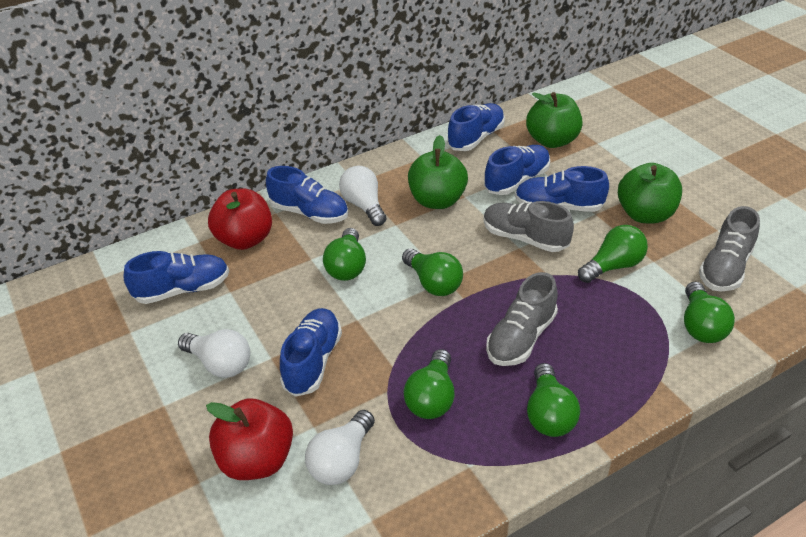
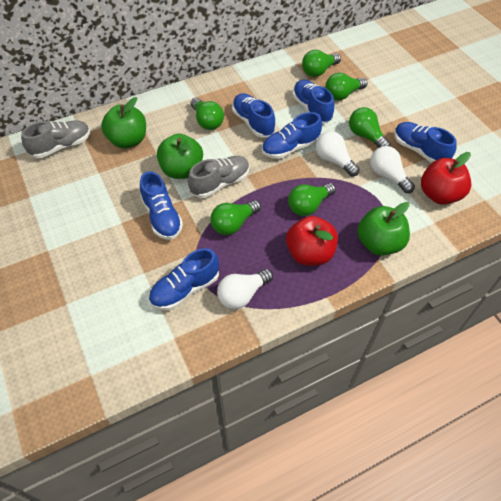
grey shoe: [483,201,574,252] [486,272,558,366] [699,206,760,292] = 3 -> [21,120,90,158] [188,156,250,198] = 2

